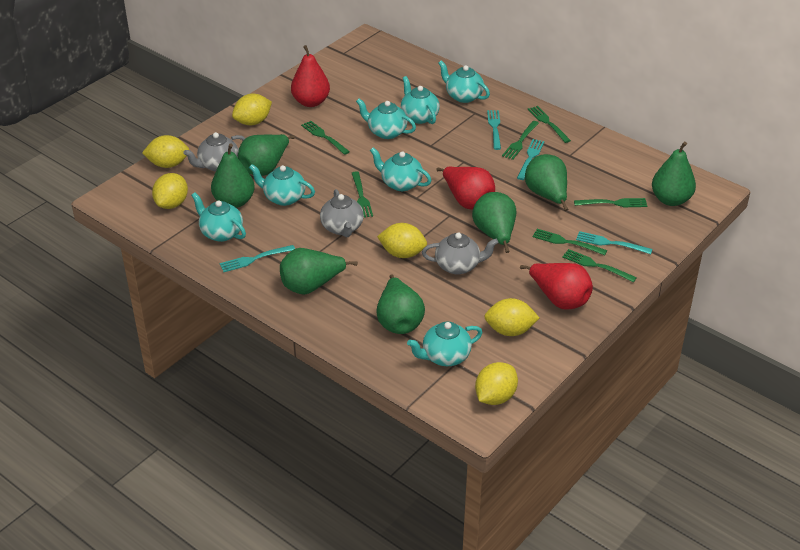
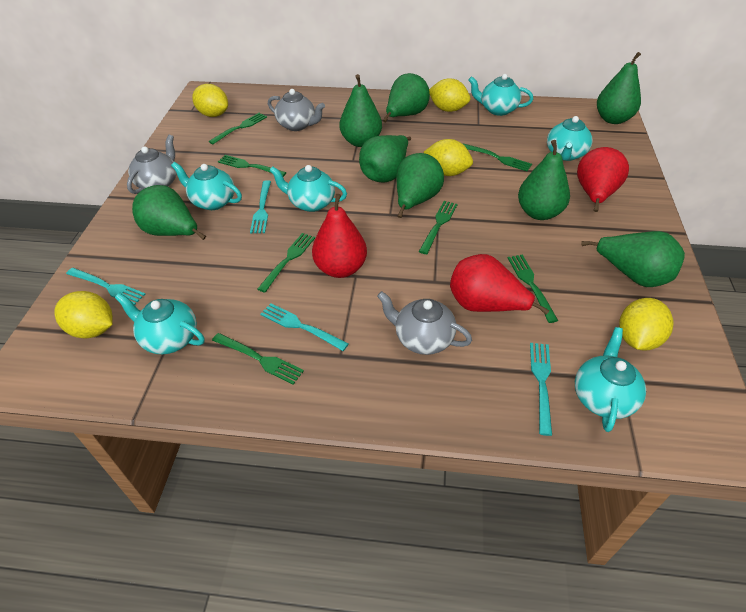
green pear: [211,144,255,208] [238,134,295,176] [280,248,358,295] [376,274,425,334] [472,192,516,253] [525,154,568,211] [652,142,696,206] = 7 -> [132,185,206,240] [339,74,382,147] [359,135,411,183] [383,73,430,122] [396,153,444,218] [518,140,570,220] [581,231,685,287] [597,52,641,124] = 8
turquoise teapot: [191,192,246,242] [249,164,315,206] [356,98,416,139] [370,147,432,191] [401,76,440,124] [407,322,483,366] [438,60,490,103] = 7 -> [115,293,204,354] [171,162,242,210] [269,165,347,212] [468,74,533,116] [547,116,593,161] [575,327,646,432] = 6
yellow lemon: [142,135,189,168] [152,173,188,209] [232,94,272,125] [377,223,427,258] [475,362,518,405] [484,298,539,336] = 6 -> [55,291,113,338] [192,84,228,117] [424,139,473,176] [429,79,471,112] [619,298,674,351] = 5

